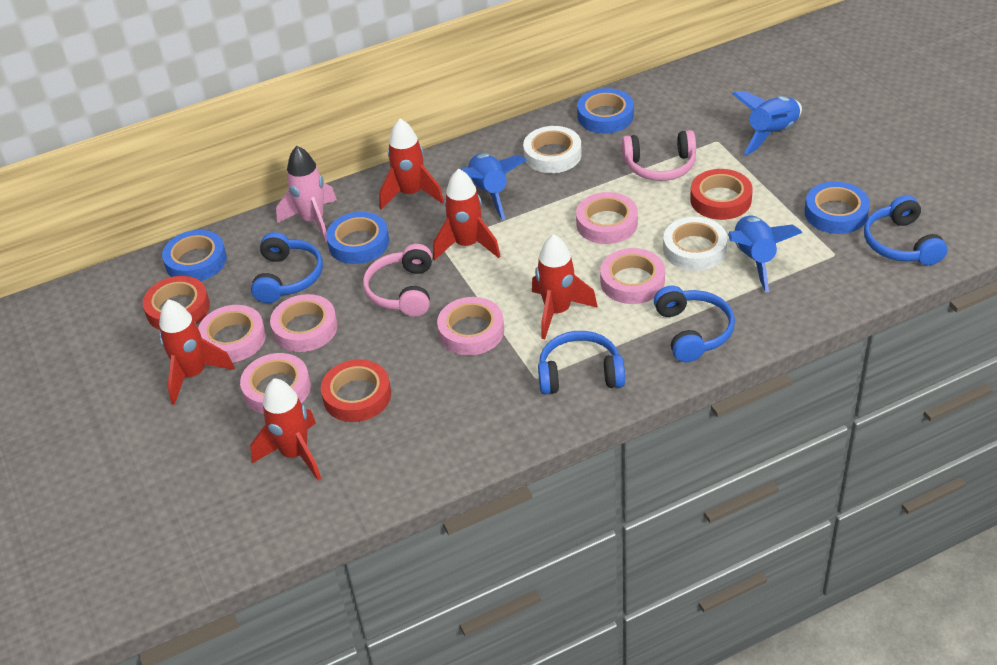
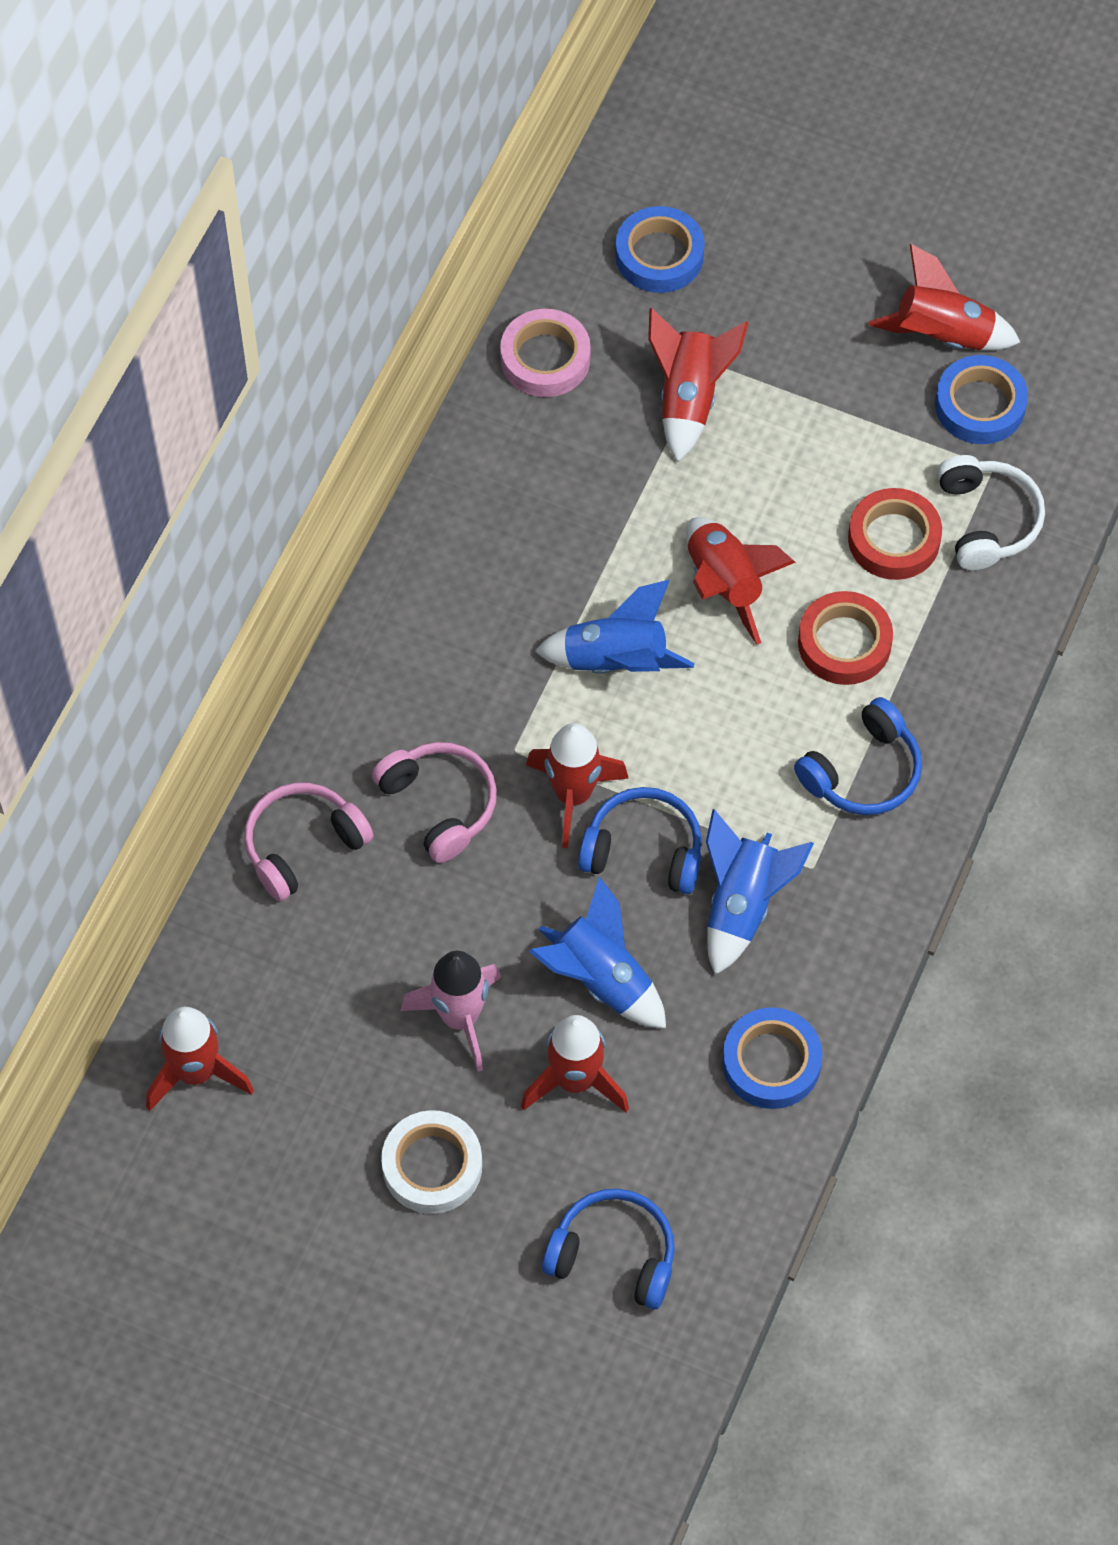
blue headphones: [251,232,323,303] [538,331,625,395] [654,286,735,362] [864,195,947,266] = 4 -> [542,1189,675,1310] [578,787,702,894] [794,697,922,815] = 3
blue tape: [162,230,227,281] [326,212,389,264] [577,88,634,134] [805,182,870,234] = 4 -> [615,206,705,293] [722,1007,823,1109] [935,355,1028,444] = 3
pink tape: [198,305,266,362] [240,353,311,414] [270,294,338,352] [437,297,504,355] [576,192,638,244] [600,248,665,304] = 6 -> [500,309,591,397] = 1
red rocket: [159,299,235,405] [250,378,321,481] [379,119,444,210] [433,169,500,260] [532,234,598,340] = 5 -> [146,1007,254,1111] [521,1015,629,1113] [526,723,628,849] [648,308,748,462] [686,517,796,645] [868,244,1021,350] = 6
red tape: [143,276,210,330] [321,359,391,422] [690,169,753,220] = 3 -> [798,591,893,685] [848,488,942,580] = 2
white headphones: none = 0 -> [937,455,1045,570] = 1
white tape: [523,126,582,173] [663,217,727,271] = 2 -> [381,1110,482,1214] = 1

